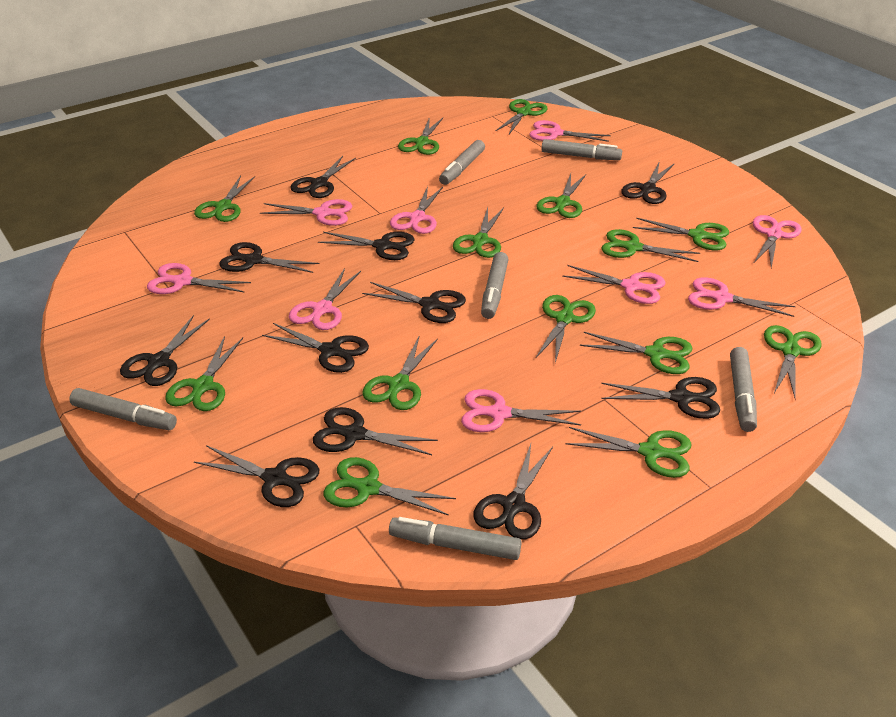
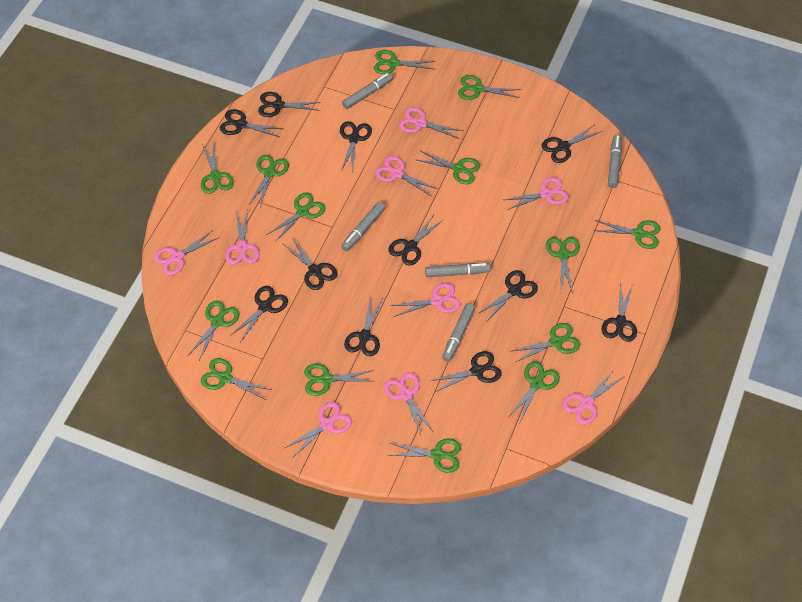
grey marker: [69,388,177,430] [389,517,522,560] [439,140,485,185] [481,252,509,319] [542,139,622,160] [730,347,757,432] = 6 -> [341,202,385,251] [342,73,393,109] [425,263,491,277] [442,303,475,362] [608,134,622,188] = 5

